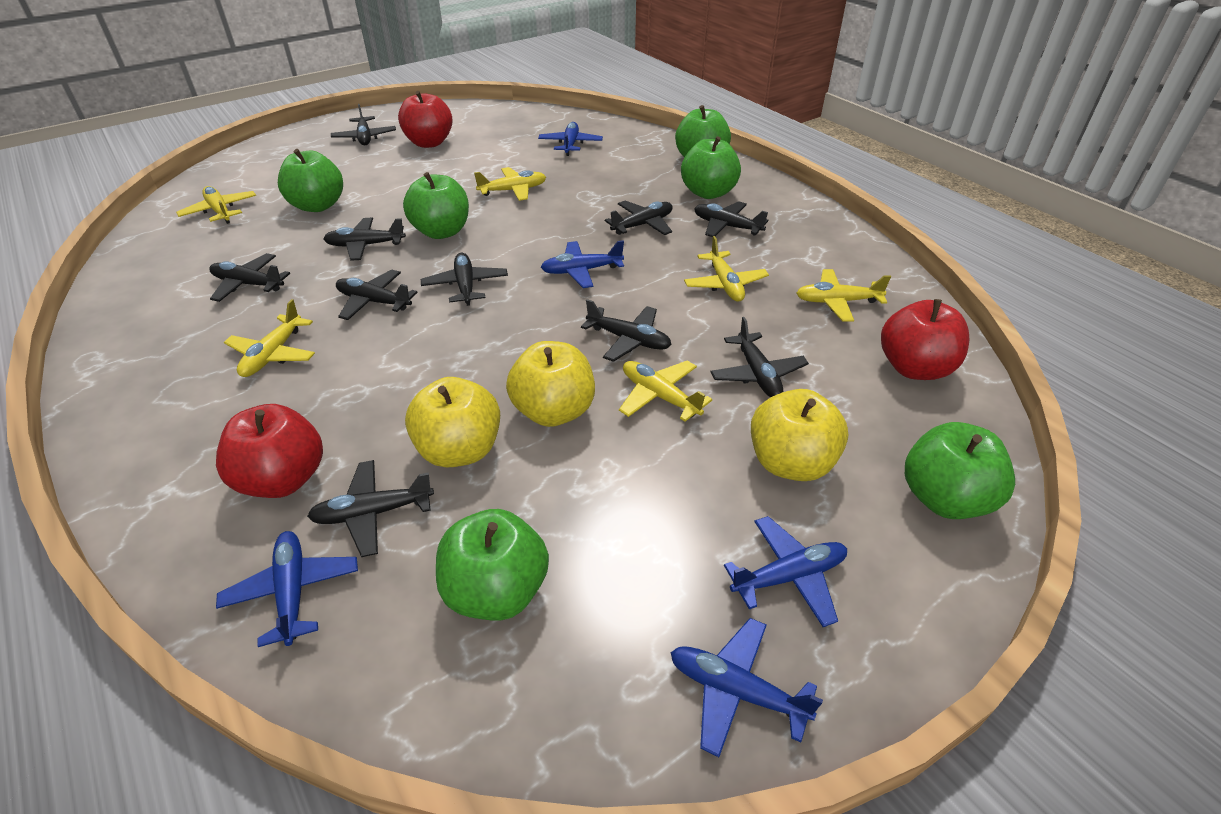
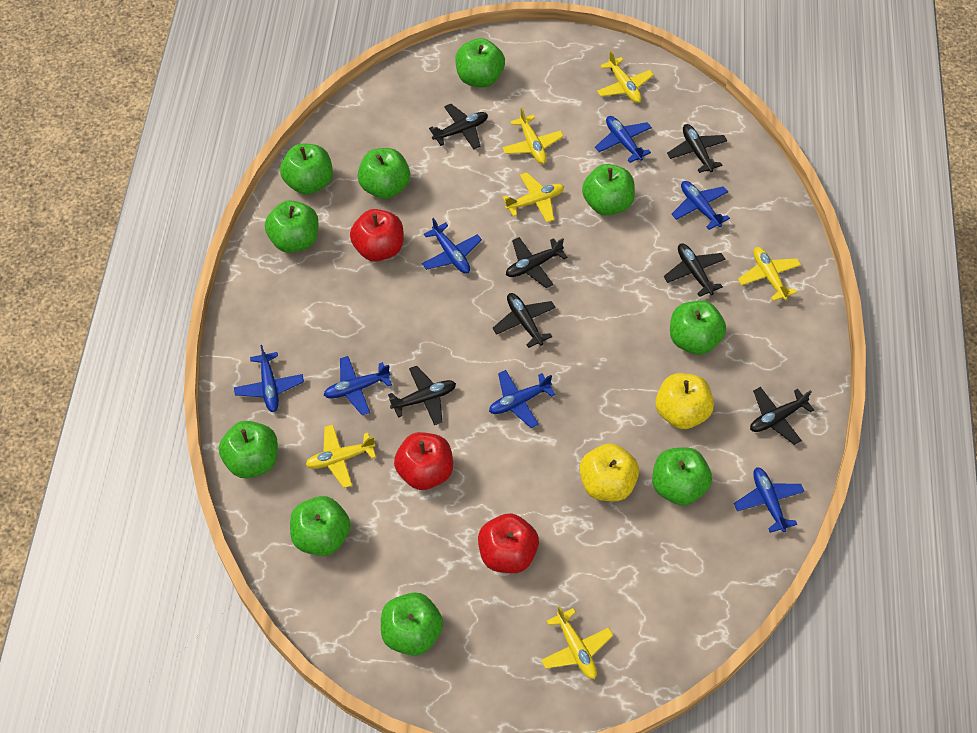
black plane: [209,253,290,302] [307,460,434,557] [323,218,406,261] [331,104,396,145] [336,269,418,320] [421,253,508,306] [581,299,671,362] [605,201,673,235] [694,201,768,237] [711,317,809,397] = 10 -> [388,366,456,425] [429,104,488,149] [492,293,556,348] [506,237,568,288] [664,243,726,297] [667,124,727,173] [750,387,814,445] = 7
blue plane: [216,531,358,647] [538,122,603,156] [541,240,624,288] [670,618,823,757] [724,516,847,627] = 5 -> [234,345,304,412] [324,356,392,415] [422,218,482,274] [489,370,555,428] [595,116,652,163] [672,181,730,230] [734,467,805,533] = 7
green apple: [278,149,343,212] [403,172,469,239] [436,509,549,620] [675,105,731,157] [681,136,741,199] [905,422,1015,519] = 6 -> [219,421,278,478] [265,200,319,253] [280,144,333,195] [290,496,351,556] [358,148,410,199] [381,592,443,656] [455,38,505,88] [582,164,635,216] [652,447,712,506] [670,300,726,355] = 10
yellow apple: [405,377,500,467] [506,341,595,427] [751,389,848,481] = 3 -> [580,443,639,501] [655,373,714,429] = 2

